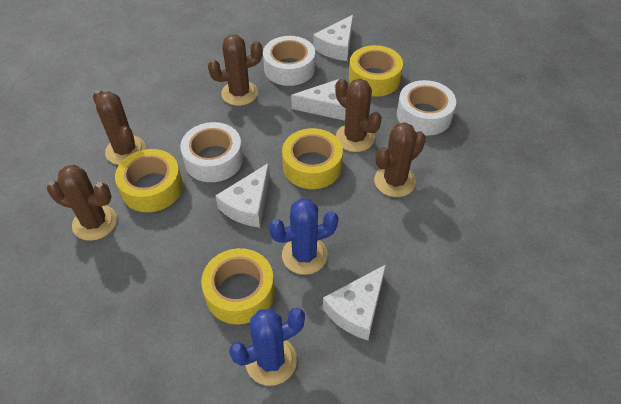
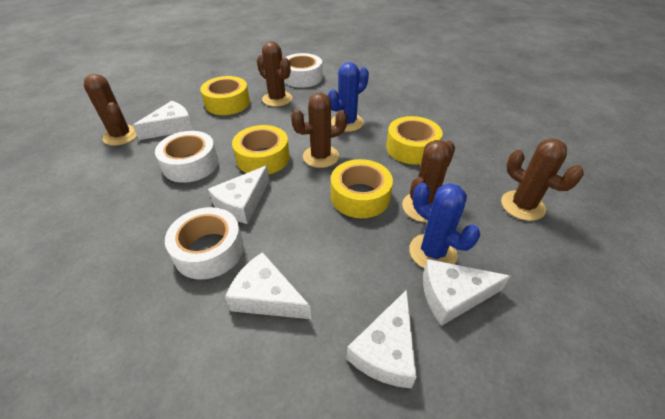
white cheese: [215,163,270,227] [291,79,346,121] [313,15,353,61] [323,265,386,340] = 4 -> [132,101,193,140] [208,165,270,224] [225,252,311,319] [346,290,417,388] [423,259,511,326] = 5

